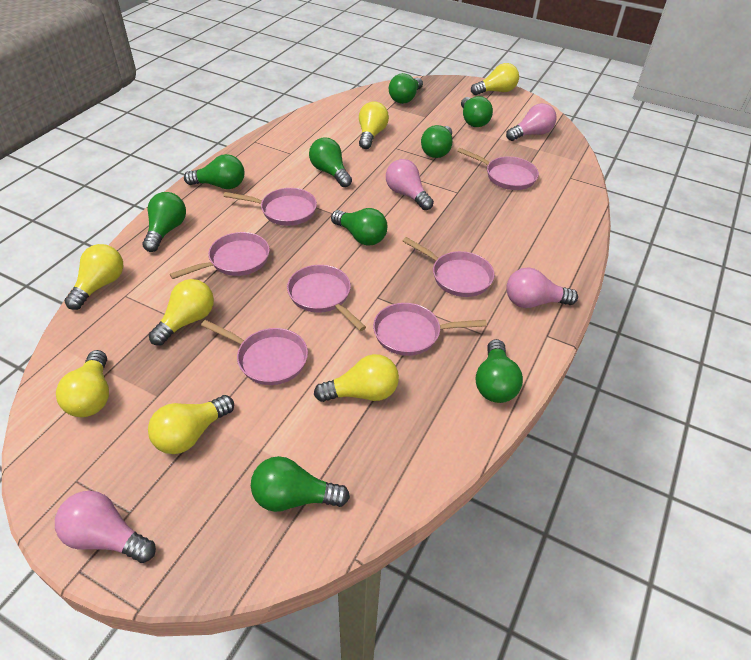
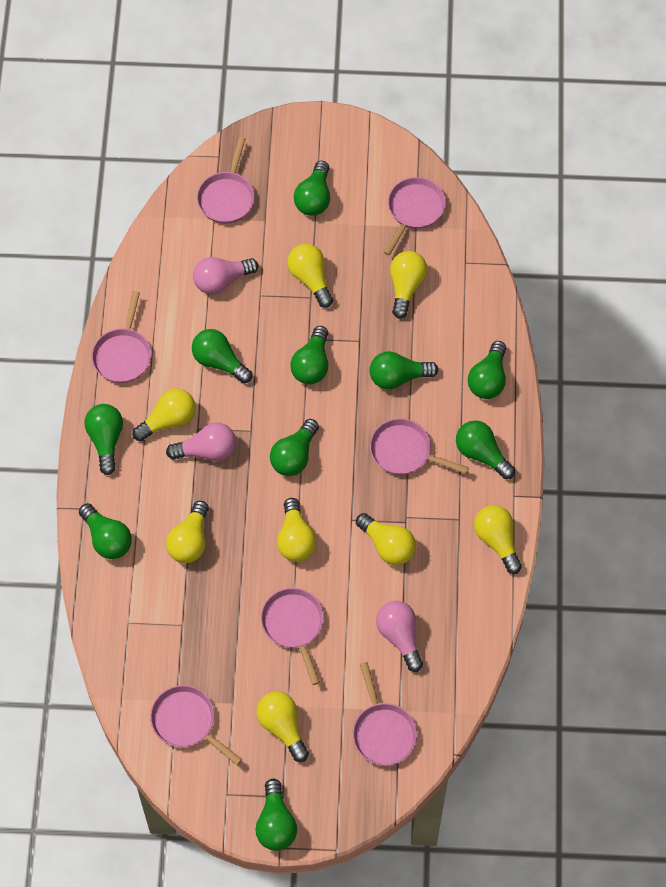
green light bulb: [142,192,186,252] [184,154,244,189] [251,456,350,512] [309,137,352,187] [331,208,387,246] [389,73,423,104] [421,125,453,158] [461,96,493,127] [476,339,523,403] = 9 -> [79,503,132,559] [84,404,123,475] [192,329,252,384] [255,779,297,851] [270,419,319,476] [290,326,328,384] [294,161,330,216] [370,351,439,389] [456,420,515,479] [468,341,506,399] = 10
pink light bulb: [55,491,156,563] [386,159,434,210] [506,103,556,141] [506,268,578,308] = 4 -> [166,422,236,461] [193,257,258,294] [376,601,423,672] = 3
yellow light bulb: [56,350,109,417] [65,244,123,310] [148,395,234,454] [149,279,214,346] [314,354,399,402] [359,101,389,149] [471,63,519,95] = 7 -> [132,389,196,441] [166,501,209,563] [256,691,309,762] [277,498,316,562] [287,244,333,308] [356,513,416,565] [390,251,428,319] [474,505,522,574] = 8

